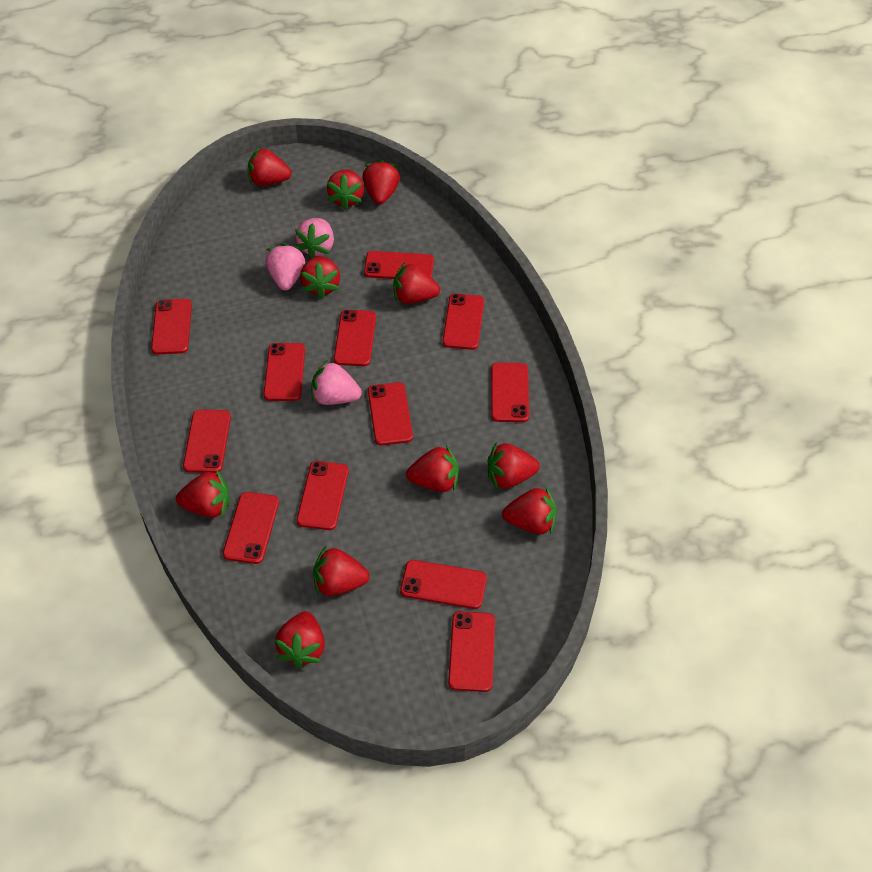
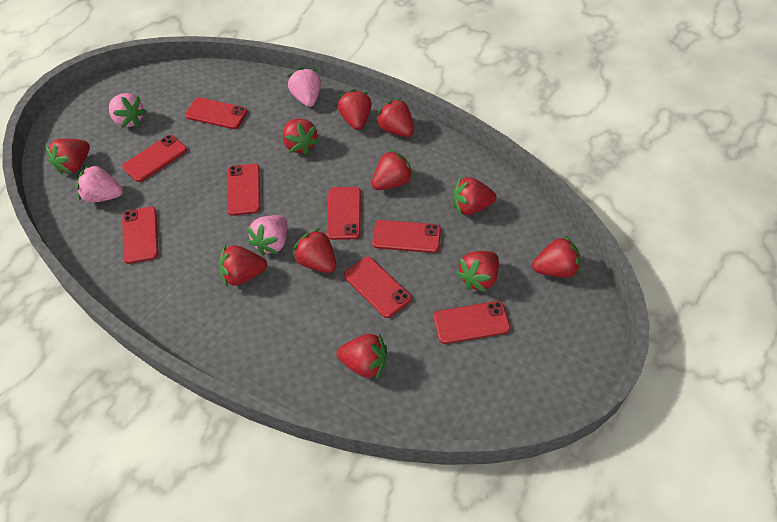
pink strawberry: [265,243,305,291] [295,218,334,259] [311,360,362,405] = 3 -> [77,164,123,203] [109,93,147,128] [247,215,288,255] [288,67,321,107] = 4
red phone: [151,299,192,354] [183,410,231,473] [223,492,279,564] [263,343,305,401] [296,461,349,530] [334,310,376,366] [364,251,434,279] [368,382,413,445] [400,560,487,609] [442,294,484,350] [448,611,495,692] [491,362,529,422] = 12 -> [122,135,187,182] [122,206,159,264] [185,98,248,129] [227,164,260,215] [327,187,361,240] [344,257,412,318] [372,220,441,253] [434,301,511,344] = 8

